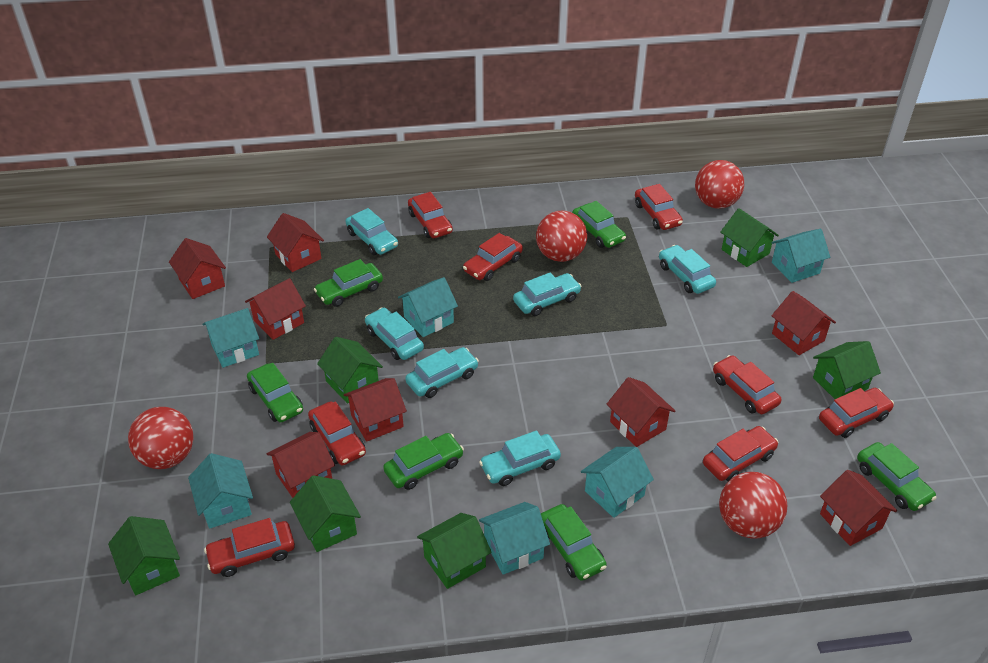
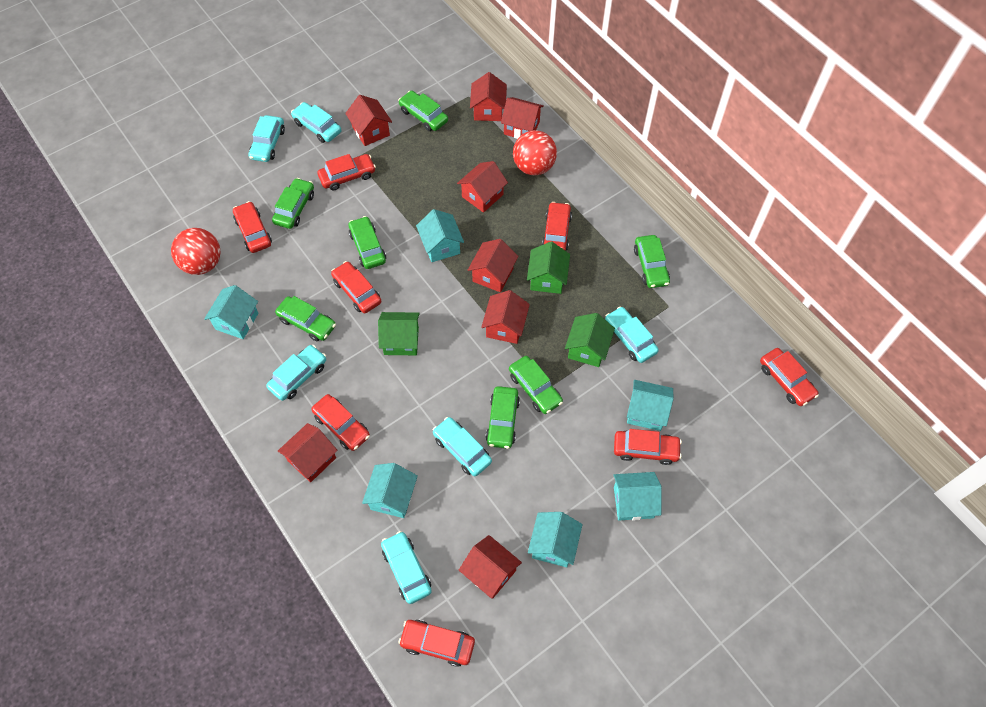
green car: [247,363,303,423] [314,259,383,307] [383,433,464,490] [541,504,607,581] [572,201,626,248] [857,442,936,511] = 6 -> [272,178,314,229] [275,296,336,341] [348,216,386,269] [398,91,448,131] [486,386,520,449] [509,356,563,414] [634,235,670,288] = 7
green house: [108,516,180,595] [290,475,361,552] [317,337,383,403] [417,513,492,589] [720,208,779,267] [813,341,881,399] = 6 -> [378,312,420,355] [527,242,570,294] [565,313,615,367] = 3
red ball: [128,407,194,469] [536,210,587,262] [695,160,744,209] [719,472,787,538] = 4 -> [171,228,221,275] [513,130,557,175] = 2

